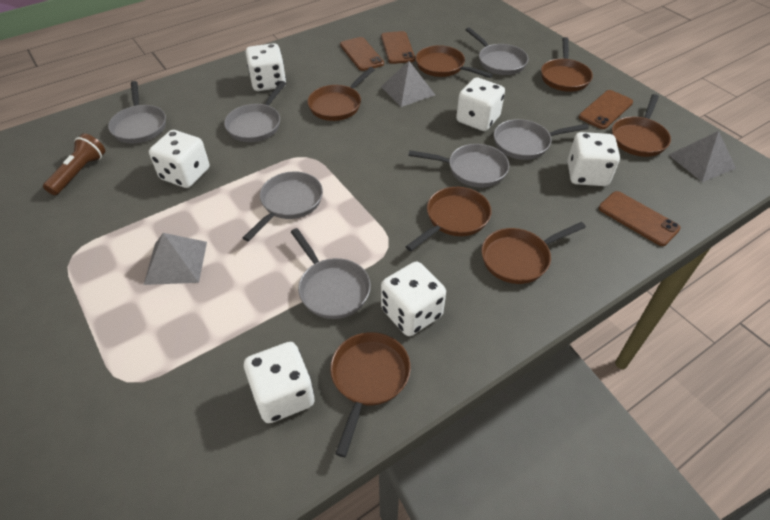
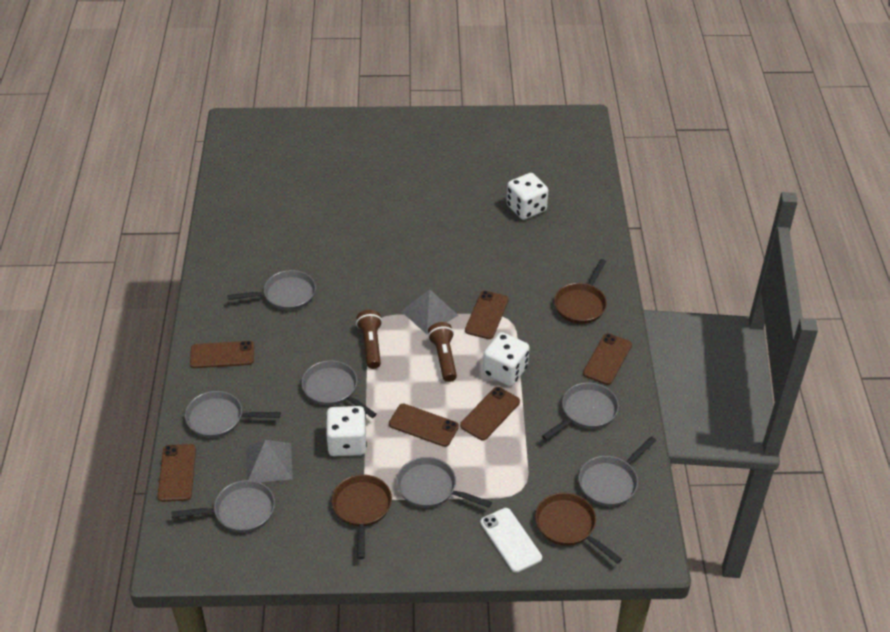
brown flashlight: [43,133,105,195] = 1 -> [356,310,382,369] [428,322,457,382] = 2
brown pan: [307,67,375,121] [330,332,411,457] [405,187,492,251] [416,45,493,78] [481,222,586,284] [541,37,593,92] [612,94,671,157] = 7 -> [332,474,392,559] [535,493,622,564] [554,259,607,324] = 3
brown phone: [340,37,384,71] [381,31,415,64] [579,90,633,129] [599,191,681,246] = 4 -> [158,444,196,502] [190,341,254,368] [389,404,459,447] [460,387,520,440] [465,291,509,339] [583,334,632,385] = 6
grey pyramid: [144,233,207,285] [381,61,435,107] [669,131,736,182] = 3 -> [246,440,293,482] [401,289,458,334] = 2
white dice: [149,130,210,188] [244,342,314,423] [245,43,286,91] [381,261,446,336] [456,78,505,131] [568,132,620,186] = 6 -> [326,406,367,456] [483,332,530,386] [506,173,548,220] = 3
white phone: none = 0 -> [480,508,542,573] = 1

